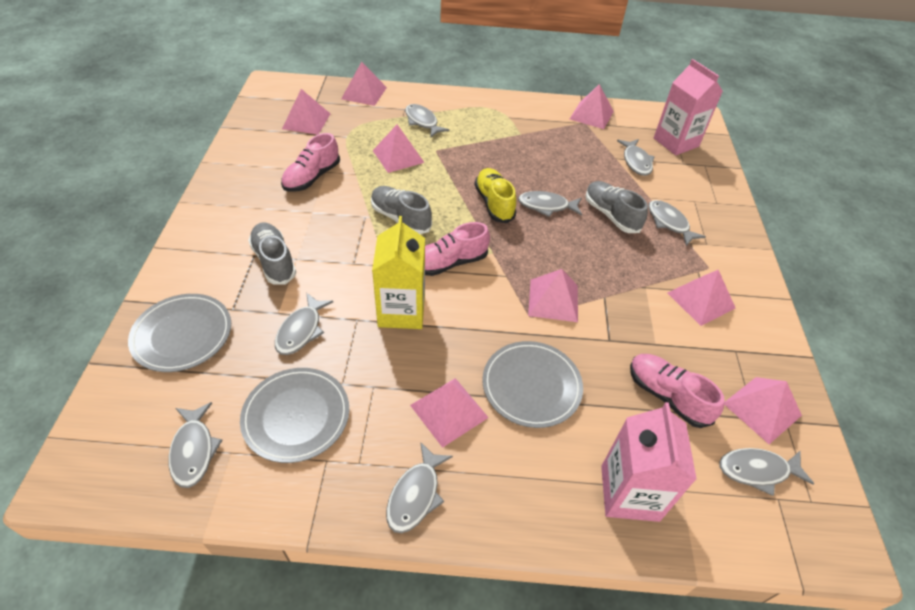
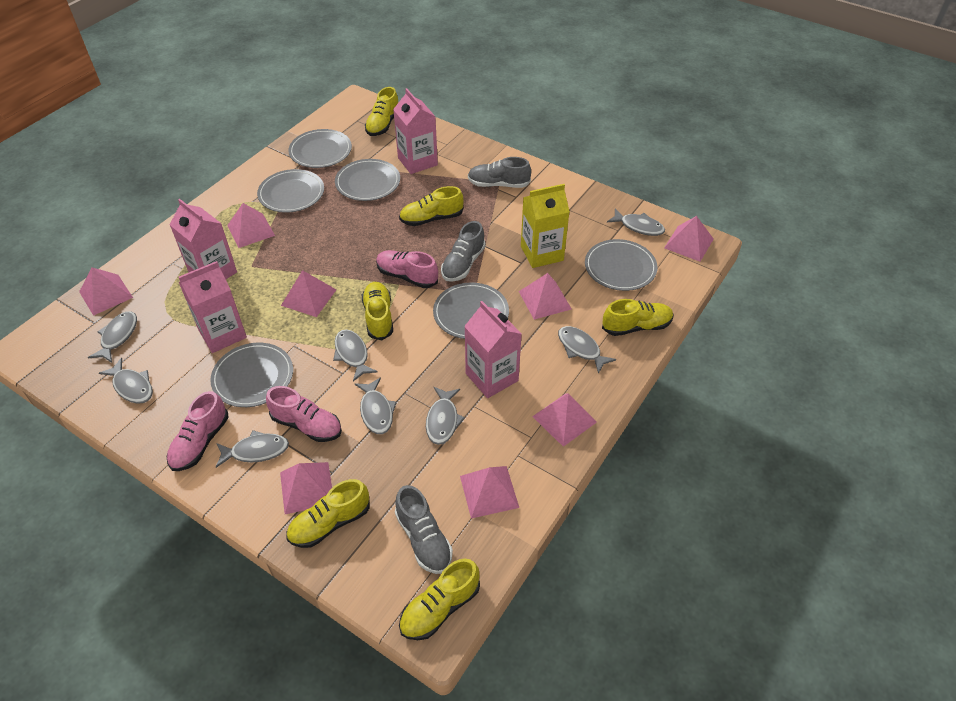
grey plate: [128,294,231,372] [240,368,349,463] [482,341,583,428] = 3 -> [210,343,293,407] [257,169,324,213] [288,129,352,168] [335,159,400,201] [433,282,509,339] [585,239,658,291] = 6
pink carton: [601,402,697,522] [654,59,723,155] = 2 -> [170,199,237,279] [179,261,247,353] [393,88,438,174] [464,301,522,398] = 4
yellow shoe: [475,168,516,223] = 1 -> [286,479,370,548] [362,282,393,340] [365,87,398,136] [399,186,464,226] [399,559,480,640] [602,299,673,336] = 6

